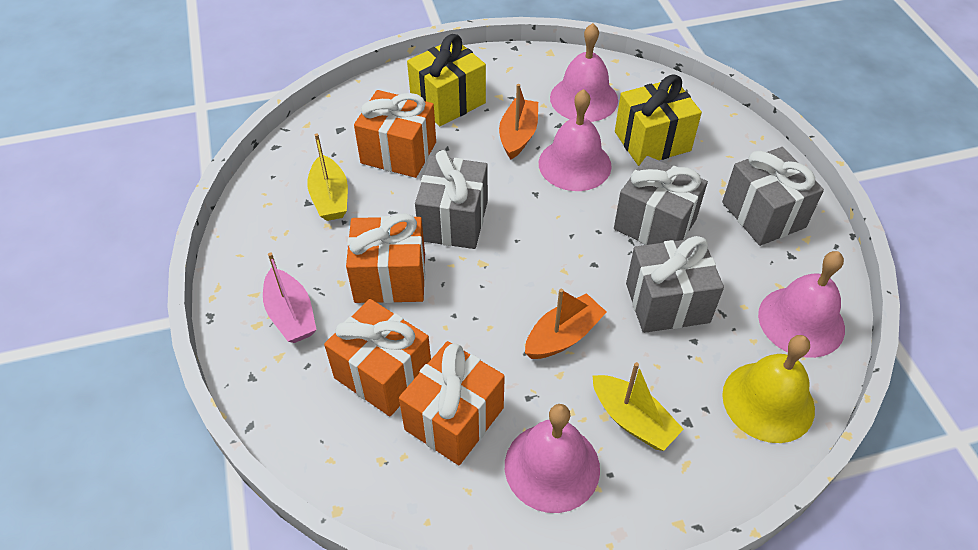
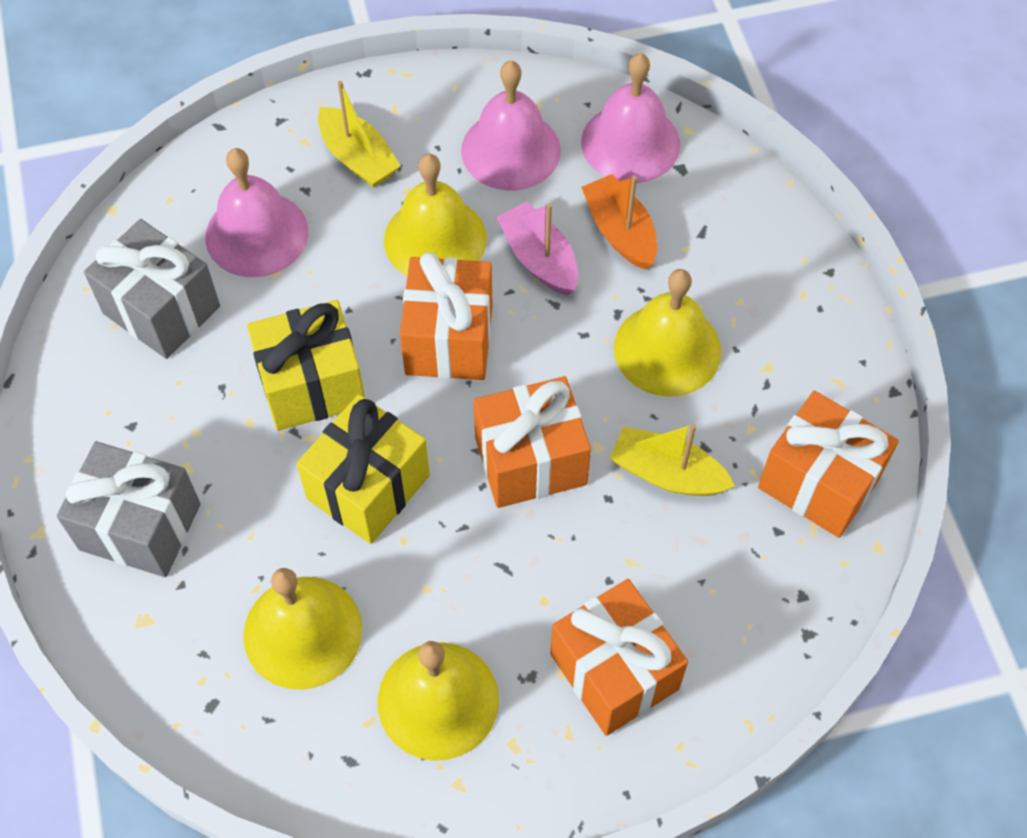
grey gift: [415,150,488,249] [614,156,708,245] [626,236,724,333] [722,147,824,246] = 4 -> [57,441,201,577] [84,219,220,359] = 2
orange boat: [499,84,538,160] [525,289,607,359] = 2 -> [581,174,657,270] = 1
pink bell: [505,404,600,513] [539,89,612,191] [550,23,618,122] [758,251,845,358] = 4 -> [205,148,308,277] [461,61,561,191] [581,53,680,183] = 3
yellow bell: [722,335,815,443] = 1 -> [243,568,363,690] [378,641,499,761] [384,154,487,276] [614,269,722,397] = 4

